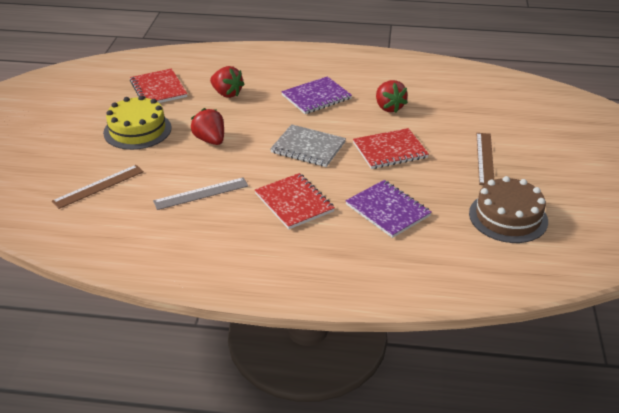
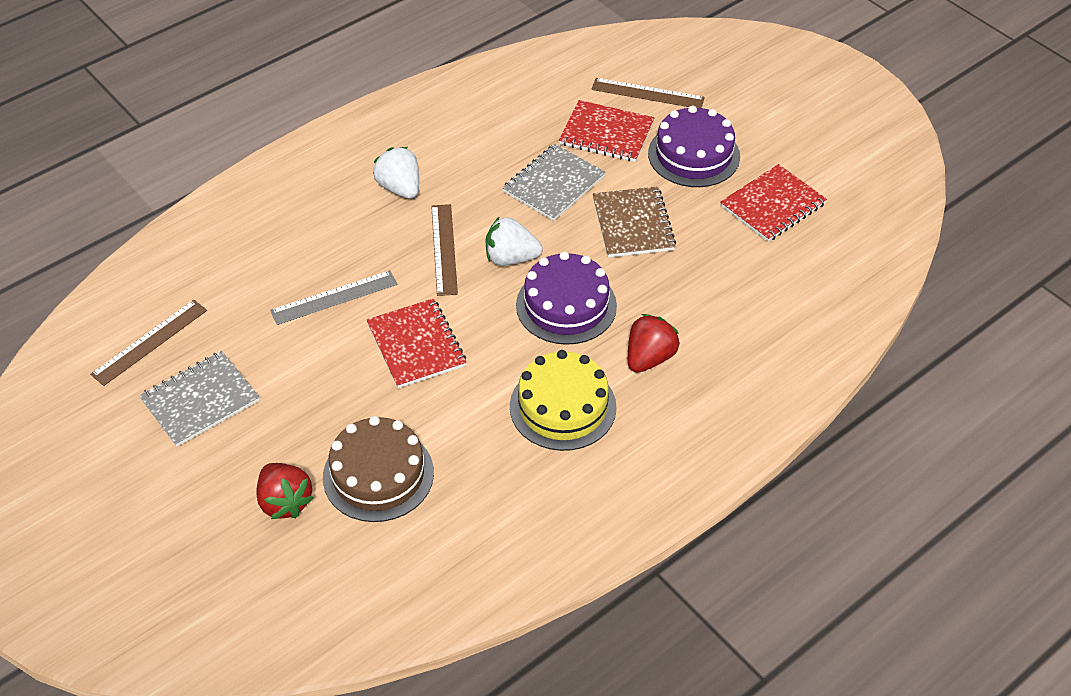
brown notebook: none = 0 -> [593,186,676,257] = 1
brown ruler: [52,165,144,209] [476,133,494,185] = 2 -> [90,300,207,386] [431,204,458,296] [591,78,705,108] = 3
grey notebook: [270,124,346,167] = 1 -> [139,351,259,447] [502,144,606,221] = 2
purple cake: none = 0 -> [516,252,617,345] [648,105,740,187] = 2
purple notebook: [281,76,352,114] [345,180,432,238] = 2 -> none = 0
red strawberry: [191,108,224,145] [210,66,245,98] [376,80,408,113] = 3 -> [256,463,314,519] [628,314,680,373] = 2
white strawberry: none = 0 -> [373,147,419,199] [486,216,543,266] = 2

